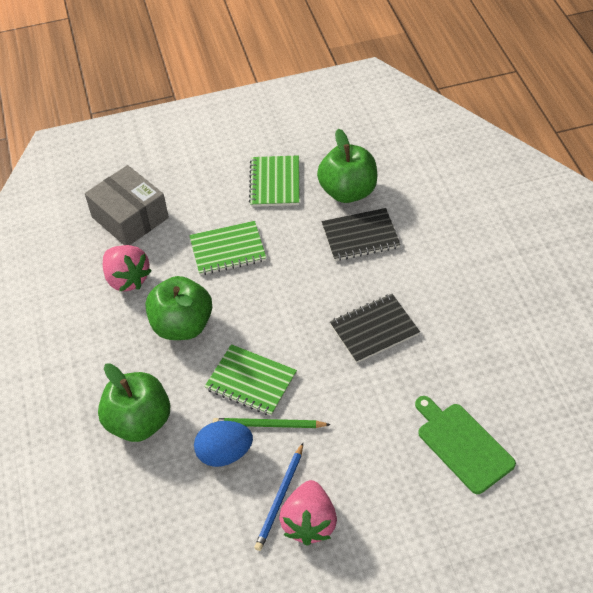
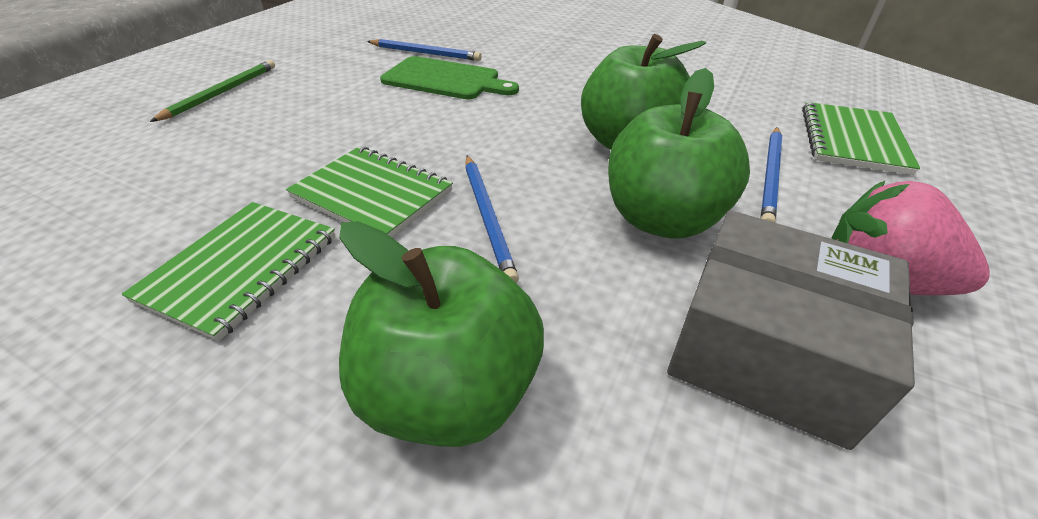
black notebook: [322,208,401,261] [330,294,420,363] = 2 -> none = 0
blue egg: [194,421,253,467] = 1 -> none = 0
blue pencil: [254,443,303,551] = 1 -> [367,39,482,61] [465,156,519,283] [761,127,782,223] = 3
pink strawberry: [103,245,152,292] [279,480,337,546] = 2 -> [831,181,990,295] = 1

